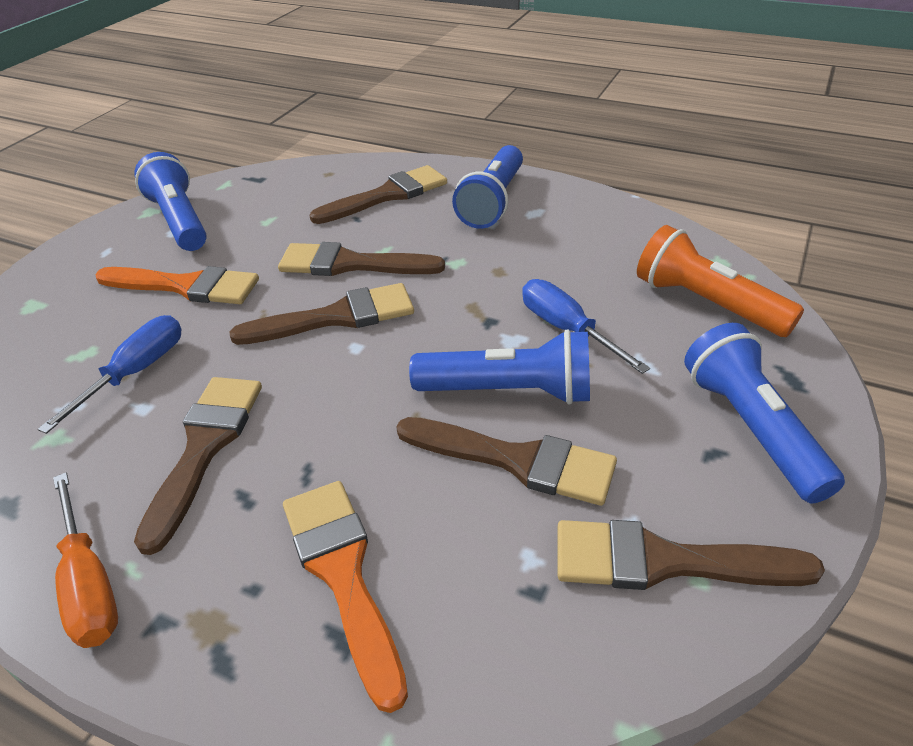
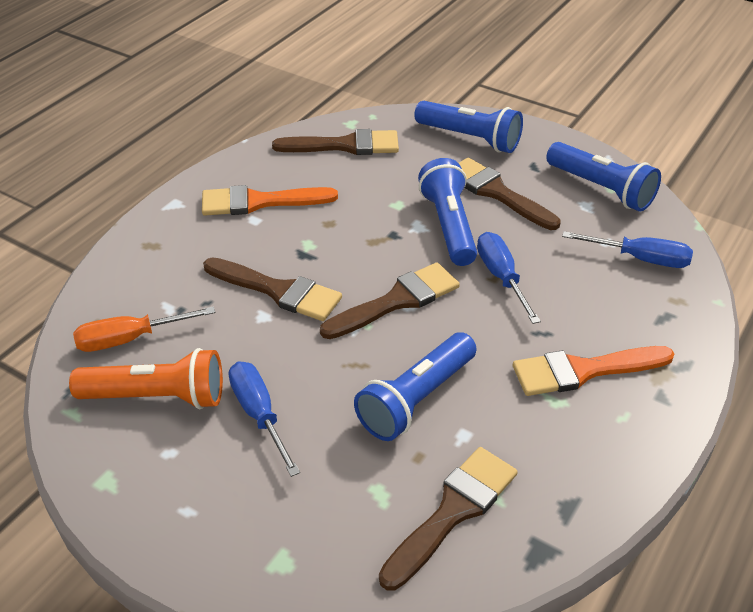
blue screwdriver: [38,315,181,434] [522,279,650,374] = 2 -> [229,362,300,477] [477,232,541,324] [562,231,693,268] = 3
brown brush: [134,377,262,555] [230,283,414,345] [278,242,445,276] [310,165,447,224] [396,417,617,506] [558,520,825,590] = 6 -> [203,257,342,321] [272,129,399,155] [320,262,460,339] [379,447,518,591] [459,158,560,230] = 5

